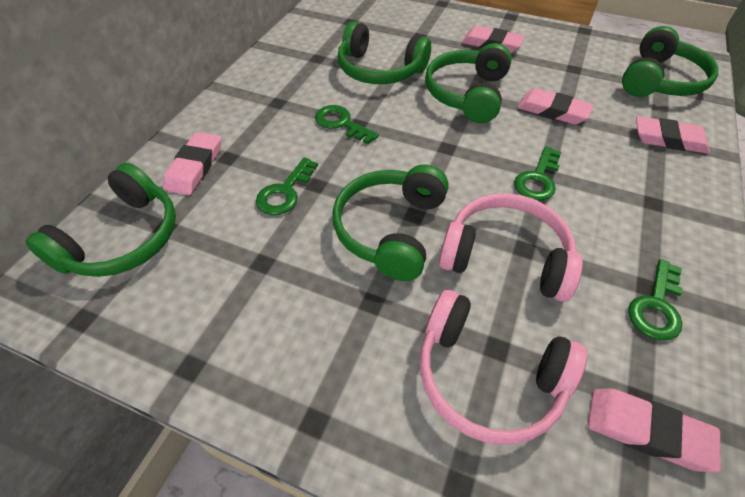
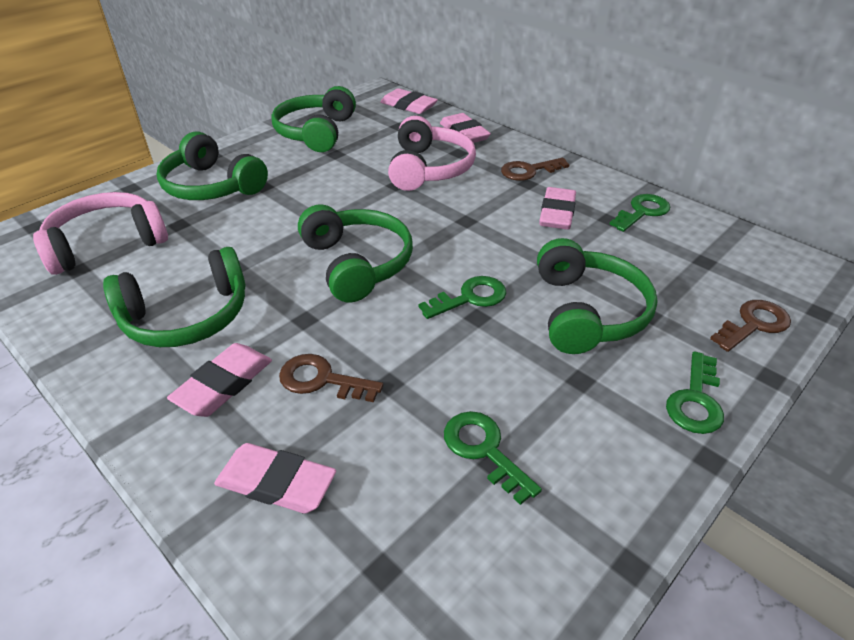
brown key: none = 0 -> [279,354,383,402] [501,158,570,181] [710,300,791,352] = 3

